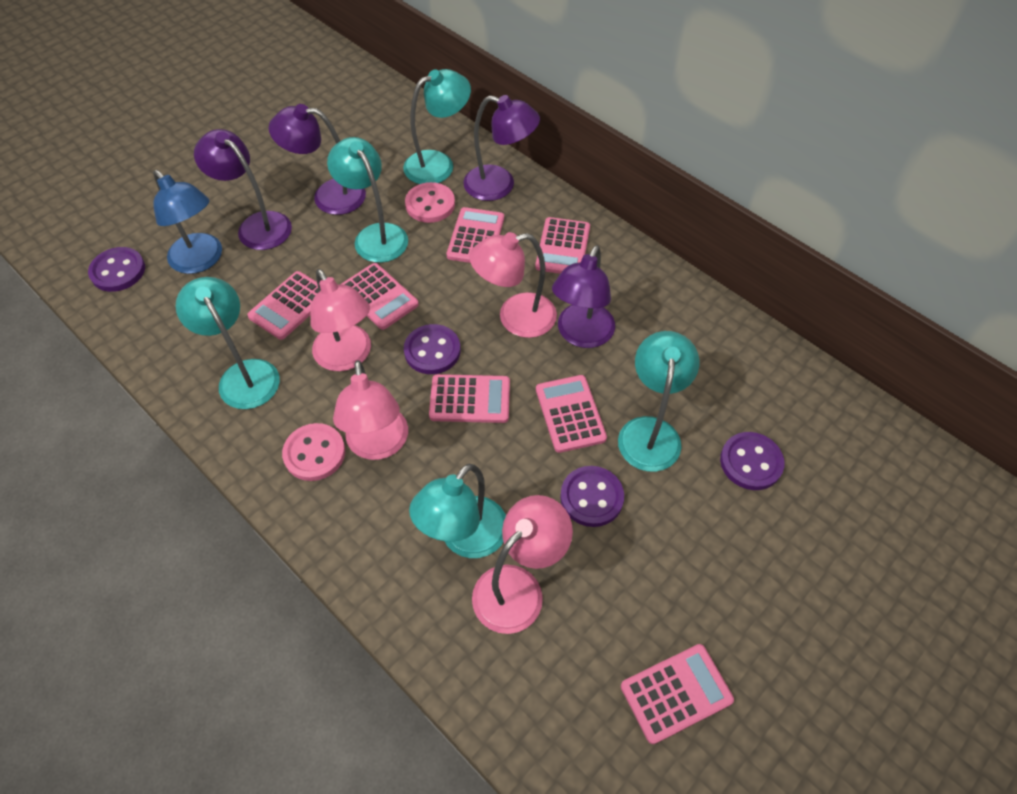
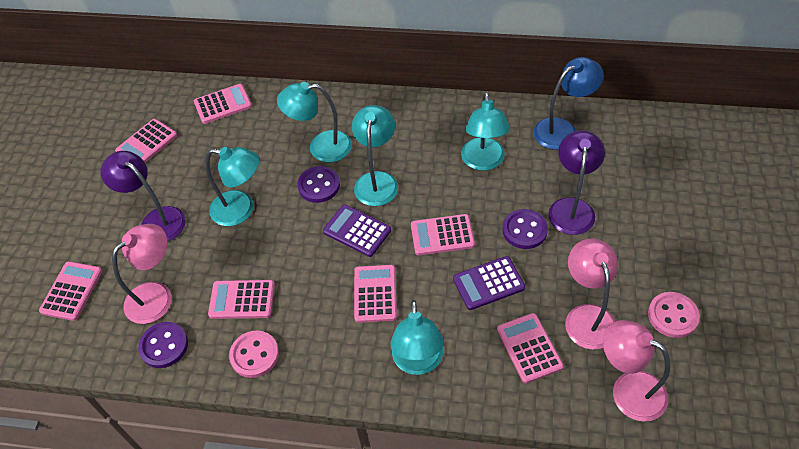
pink lamp: [311,269,371,371] [333,360,408,460] [469,232,557,338] [472,495,573,634] = 4 -> [112,224,172,324] [565,238,618,350] [603,320,670,422] = 3
purple button: [88,247,145,292] [404,324,461,374] [560,466,624,527] [720,432,785,490] = 4 -> [138,322,188,368] [297,166,340,203] [503,209,548,249] = 3
purple calculator: none = 0 -> [323,205,391,257] [453,256,525,310] = 2
purple lamp: [194,129,292,250] [269,104,366,215] [463,95,540,201] [552,245,615,348] = 4 -> [100,151,186,242] [548,130,605,235] = 2

